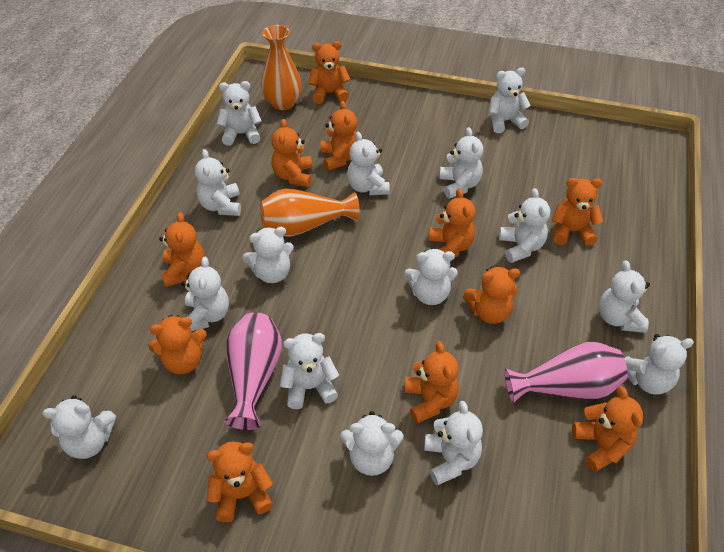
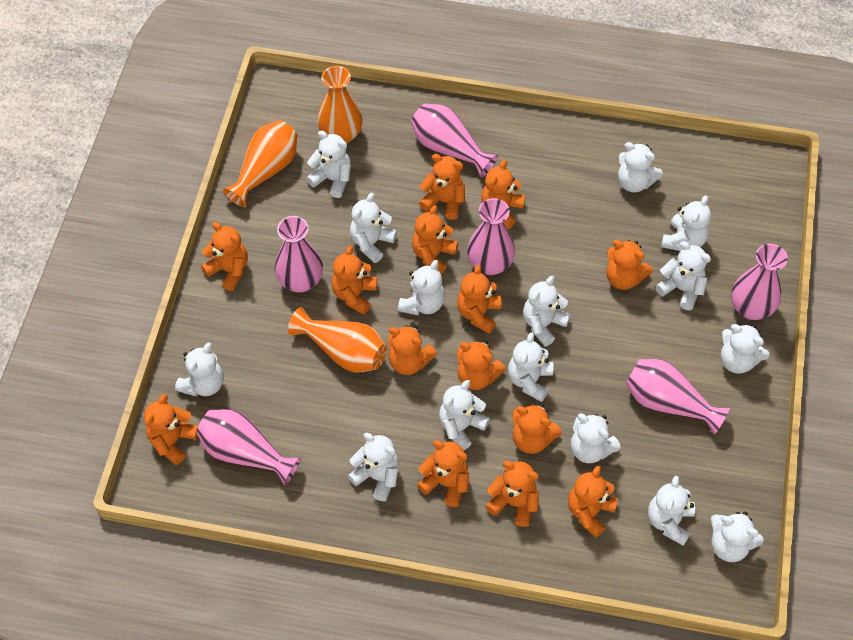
orange teddy bear: [148,315,207,375] [159,212,205,287] [206,441,273,522] [271,119,312,187] [308,41,350,104] [321,101,357,171] [405,341,459,424] [429,188,476,257] [463,266,520,324] [552,178,603,246] [572,386,643,472] = 11 -> [144,394,198,465] [201,222,248,291] [331,245,377,315] [388,325,437,375] [412,205,458,274] [417,440,469,507] [419,154,465,220] [457,264,502,334] [457,340,505,390] [481,159,525,229] [485,461,539,527] [512,404,562,454] [568,466,618,538] [607,240,653,290] = 14
orange vase: [260,189,360,237] [261,25,302,110] = 2 -> [223,120,297,207] [288,307,387,373] [317,66,363,143] = 3
pink vase: [224,312,282,430] [505,342,628,403] = 2 -> [196,409,301,486] [275,216,323,293] [411,103,498,178] [467,198,515,275] [626,359,730,435] [731,244,788,320] = 6

